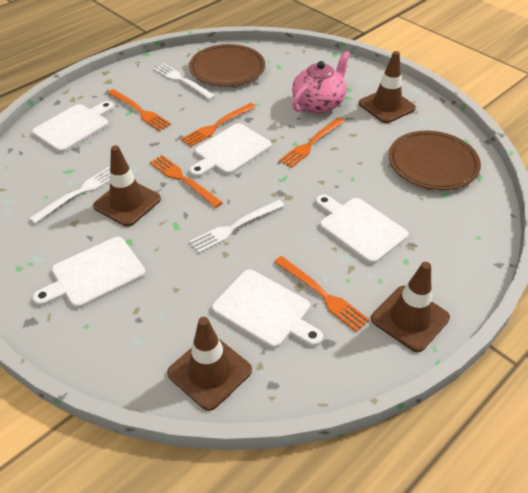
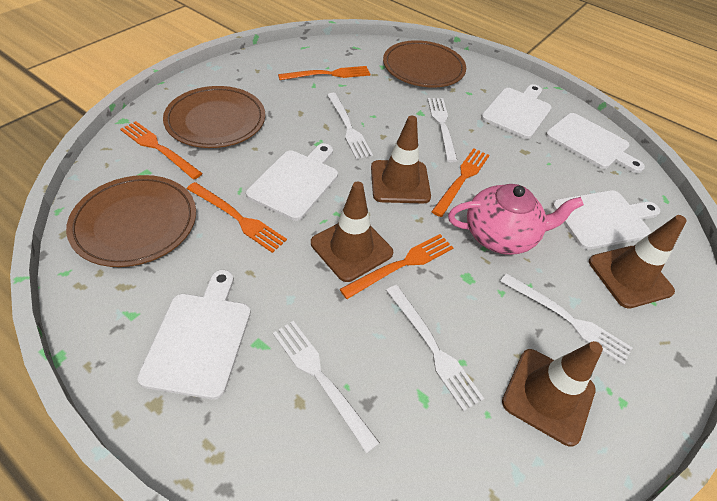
brown plate: [189,44,265,86] [389,131,481,190] = 2 -> [66,175,196,267] [163,86,265,148] [383,40,466,87] = 3
white fork: [29,166,110,224] [153,63,215,100] [189,200,284,253] = 3 -> [273,321,380,453] [327,93,373,159] [386,285,484,411] [428,98,457,162] [500,273,633,365] = 5

